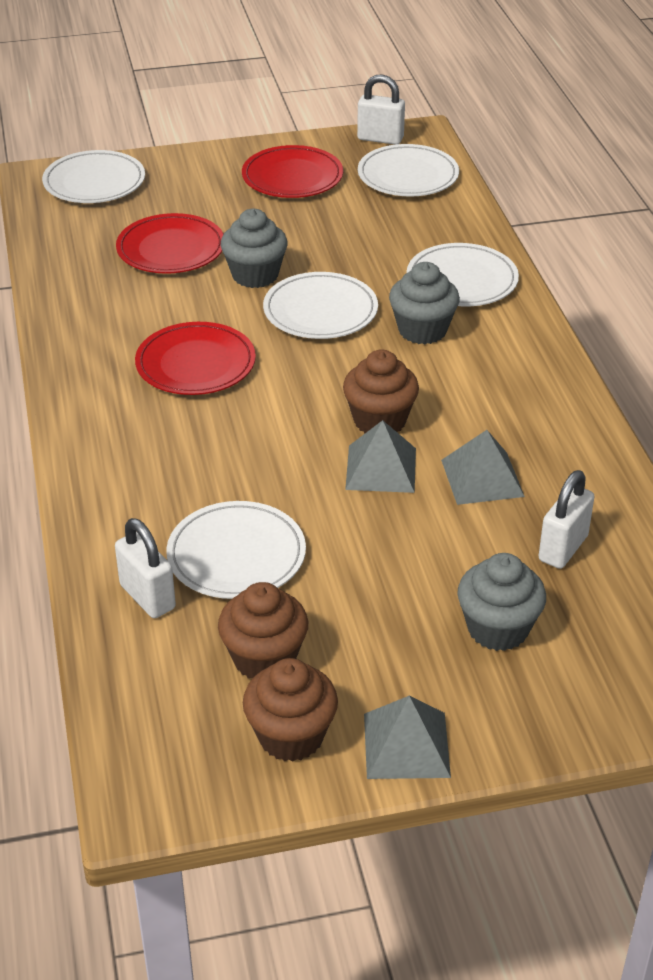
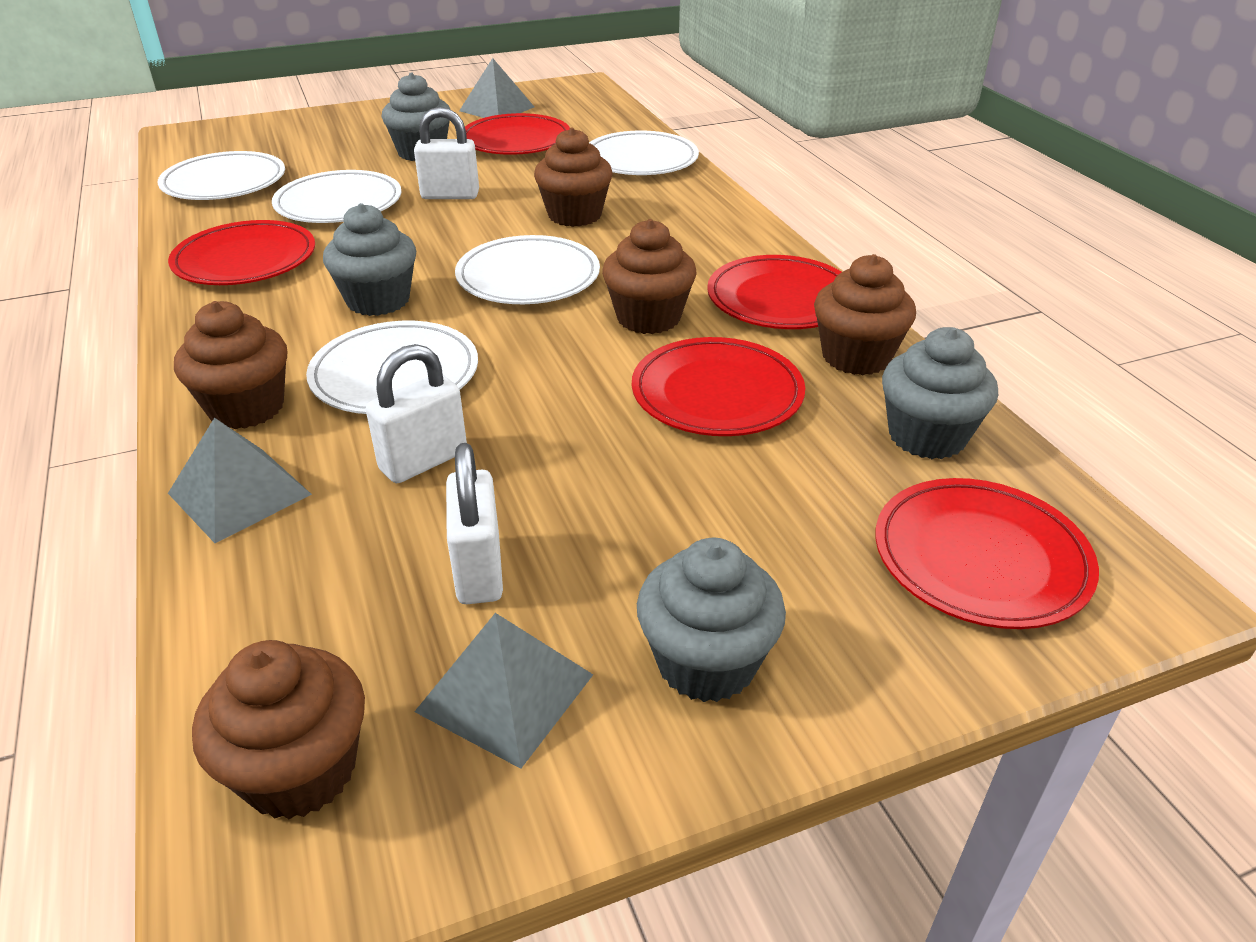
brown cupcake: [218,582,308,678] [243,658,338,762] [343,349,419,434] = 3 -> [174,301,288,429] [192,640,365,819] [534,127,613,227] [602,219,696,334] [814,254,916,375] = 5
grey cupcake: [221,209,288,288] [389,262,460,344] [457,553,546,651] = 3 -> [323,203,416,316] [382,73,450,161] [637,538,786,702] [882,327,998,459] = 4
red plate: [116,213,224,274] [135,322,256,395] [242,145,343,198] = 3 -> [168,220,315,285] [465,113,570,155] [632,337,805,436] [707,255,842,329] [875,478,1099,629] = 5

